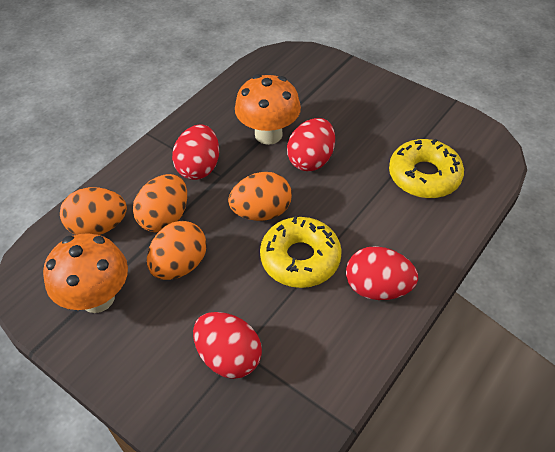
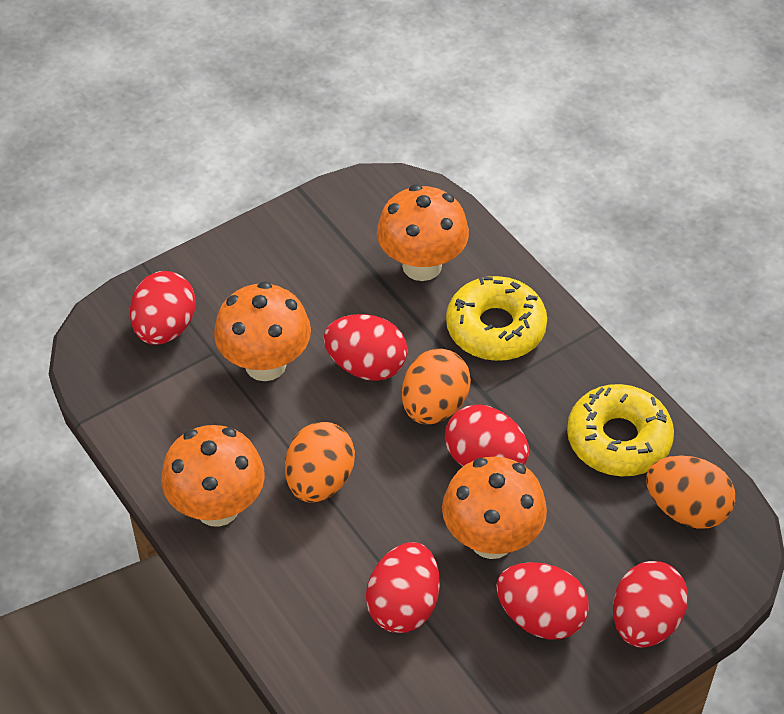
orange egg: [60,187,127,235] [133,174,187,232] [147,221,207,280] [228,172,292,221] = 4 -> [285,422,355,503] [402,349,471,424] [646,455,735,529] = 3
orange mushroom: [43,233,128,313] [235,74,301,145] = 2 -> [161,425,265,527] [214,281,311,381] [377,185,469,281] [442,457,547,559] = 4
red egg: [172,124,219,180] [193,312,262,379] [287,118,335,171] [346,246,418,300] = 4 -> [130,271,196,345] [323,314,407,381] [366,542,440,633] [445,404,529,466] [496,562,589,640] [613,561,688,648] = 6

